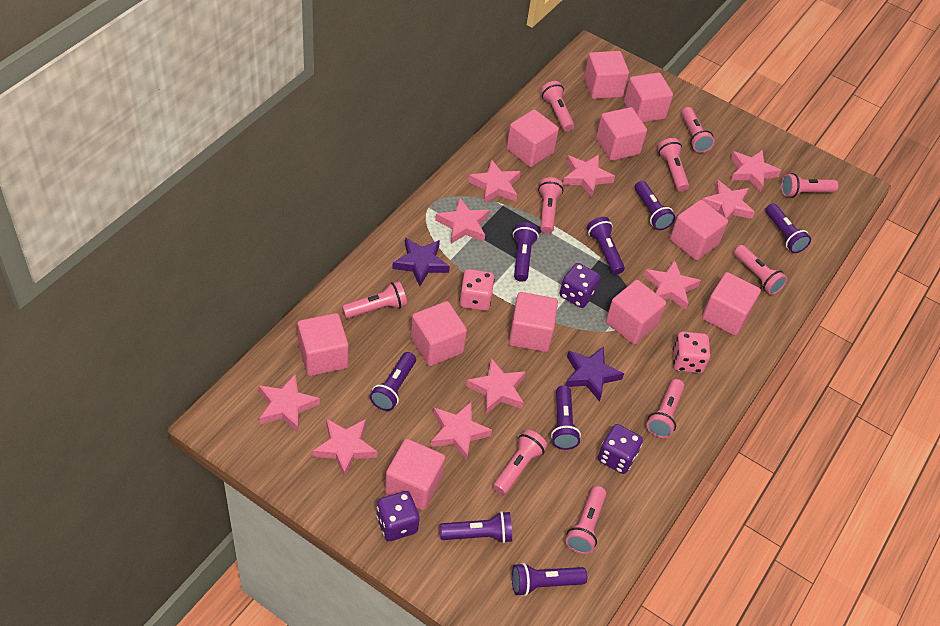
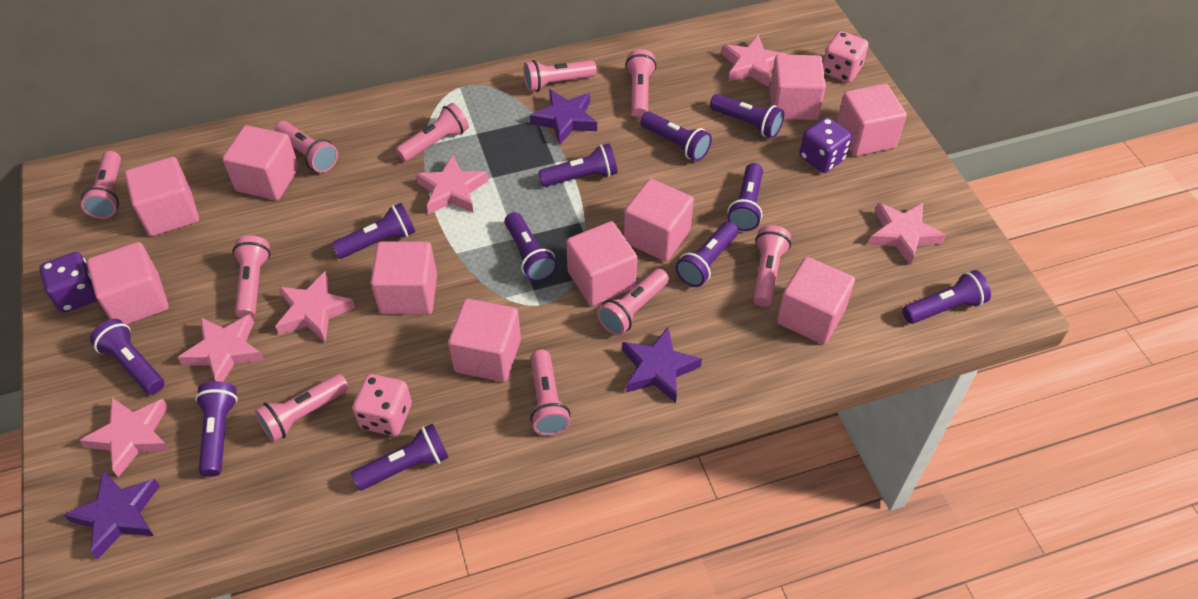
pink cube: [298,313,348,376] [385,439,445,510] [411,301,467,366] [507,109,559,167] [509,292,558,352] [584,51,629,99] [596,107,647,161] [606,280,666,345] [624,72,673,122] [670,200,728,261] [702,272,761,336] = 11 -> [87,242,169,325] [125,157,199,236] [222,125,299,200] [371,242,437,315] [448,299,521,382] [566,221,637,306] [624,179,694,261] [770,54,826,120] [777,257,855,344] [837,84,907,156] = 10
pink star: [259,374,320,432] [312,418,378,478] [430,402,492,461] [435,198,490,244] [466,358,526,414] [468,159,521,204] [563,155,615,198] [644,260,701,310] [702,180,755,220] [731,150,781,192] = 10 -> [80,398,170,477] [178,314,264,382] [275,271,355,342] [416,154,488,214] [722,35,788,87] [868,203,946,266] = 6
purple dice: [376,491,420,541] [560,263,600,308] [598,424,643,474] = 3 -> [39,252,97,313] [799,117,852,173] = 2
purple flashlight: [370,352,416,411] [440,511,512,543] [512,563,587,596] [513,222,539,282] [551,385,581,450] [587,217,625,275] [635,181,675,230] [765,203,811,253] = 8 -> [90,319,164,395] [195,381,238,477] [332,203,415,259] [351,423,449,490] [505,212,557,282] [538,143,618,187] [640,112,712,161] [675,221,738,287] [710,94,784,138] [728,163,763,231] [903,270,991,324] = 11
purple star: [392,238,450,286] [565,346,624,402] = 2 -> [64,471,160,559] [530,89,597,145] [622,327,702,403] = 3

